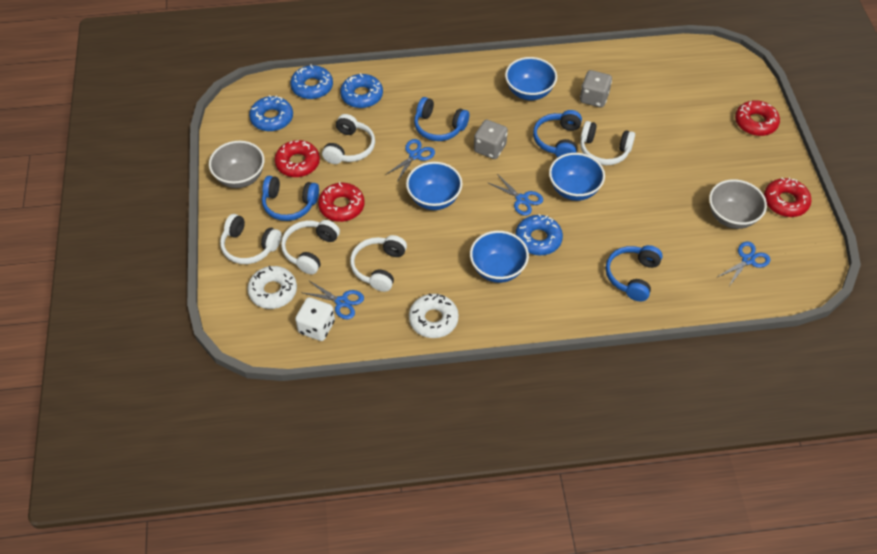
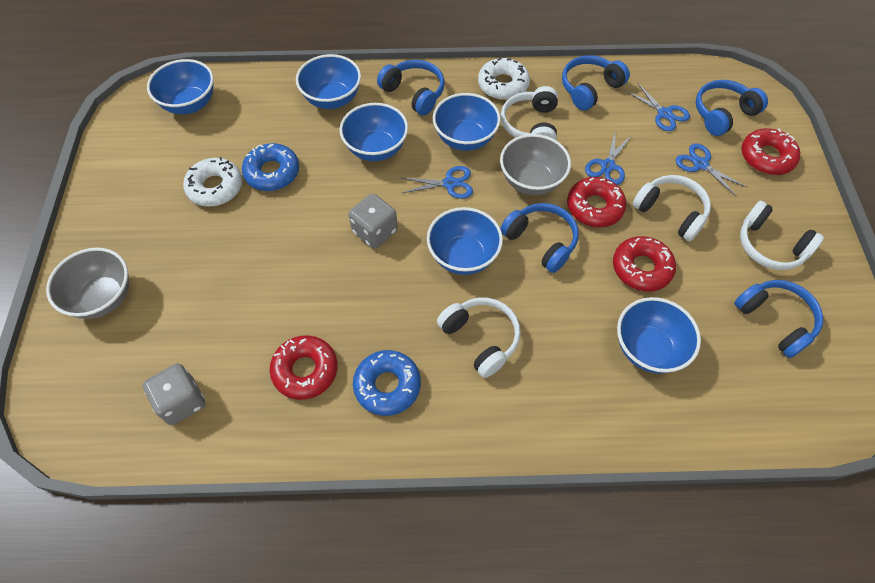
blue bowl: [406,162,462,210] [470,231,529,283] [505,57,557,100] [549,153,605,201] = 4 -> [147,59,214,114] [296,54,361,109] [340,103,408,161] [427,207,503,275] [433,93,501,151] [617,297,701,374] = 6
blue donut: [249,95,293,132] [290,64,333,99] [340,73,383,108] [515,214,563,256] = 4 -> [242,143,299,191] [353,350,421,416] = 2
blue headphones: [262,176,319,221] [414,97,469,141] [533,110,582,157] [606,245,663,302] = 4 -> [377,60,445,115] [500,203,579,273] [562,55,630,111] [696,80,768,136] [734,280,823,358] = 5
white dice: [295,297,335,341] = 1 -> none = 0
white headphones: [220,214,282,264] [281,220,340,275] [322,114,375,164] [350,235,407,292] [580,121,635,165] = 5 -> [437,298,521,378] [501,86,558,140] [633,175,711,241] [740,201,824,270] = 4

